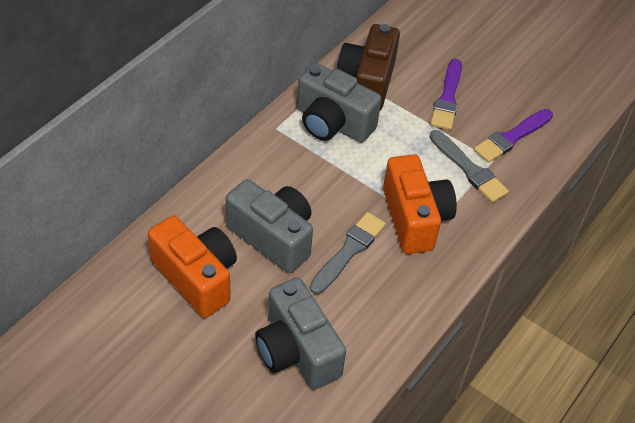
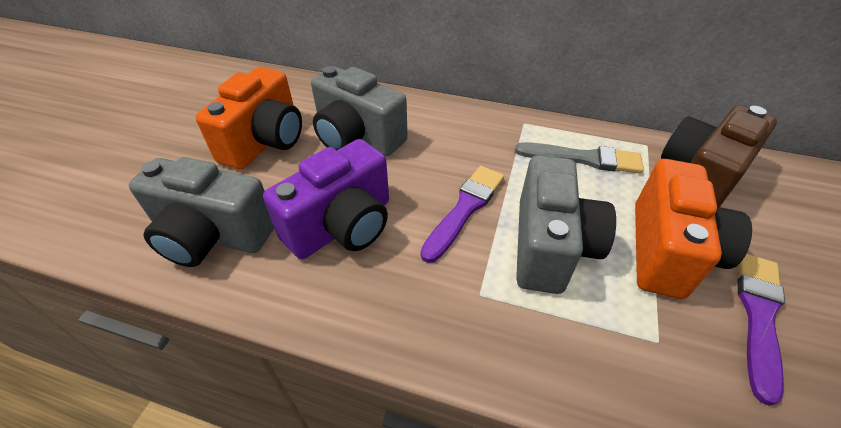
grey brush: [310,212,386,294] [429,130,509,203] = 2 -> [515,142,644,174] = 1
purple camera: none = 0 -> [263,139,389,259] = 1

